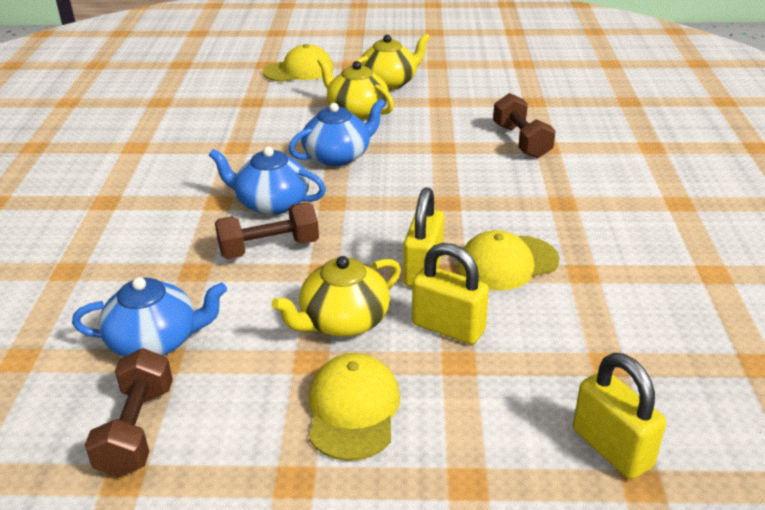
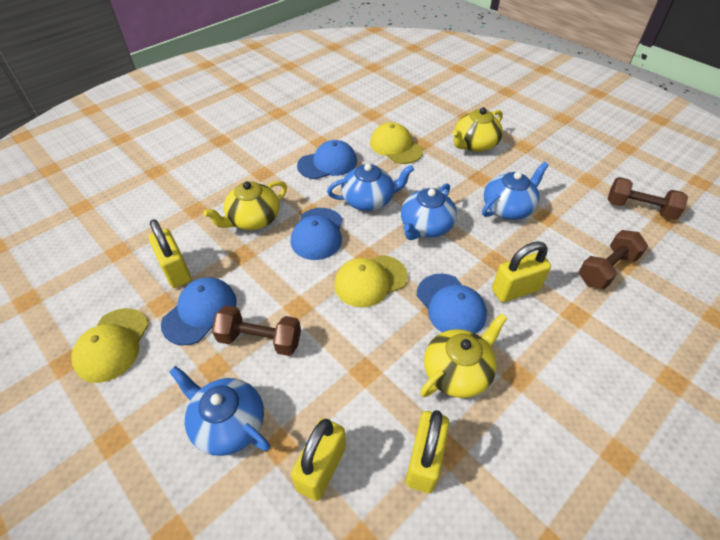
blue cap: none = 0 -> [161,277,237,345] [291,208,342,260] [297,140,357,179] [417,274,487,334] = 4
blue teapot: [72,277,227,357] [209,147,326,215] [289,99,386,166] = 3 -> [169,366,270,456] [327,164,414,211] [401,183,457,240] [482,162,549,220] = 4
yellow padlock: [403,187,444,287] [412,243,489,344] [573,353,666,479] = 3 -> [148,219,191,288] [291,418,346,501] [406,410,450,493] [492,241,551,302] = 4

